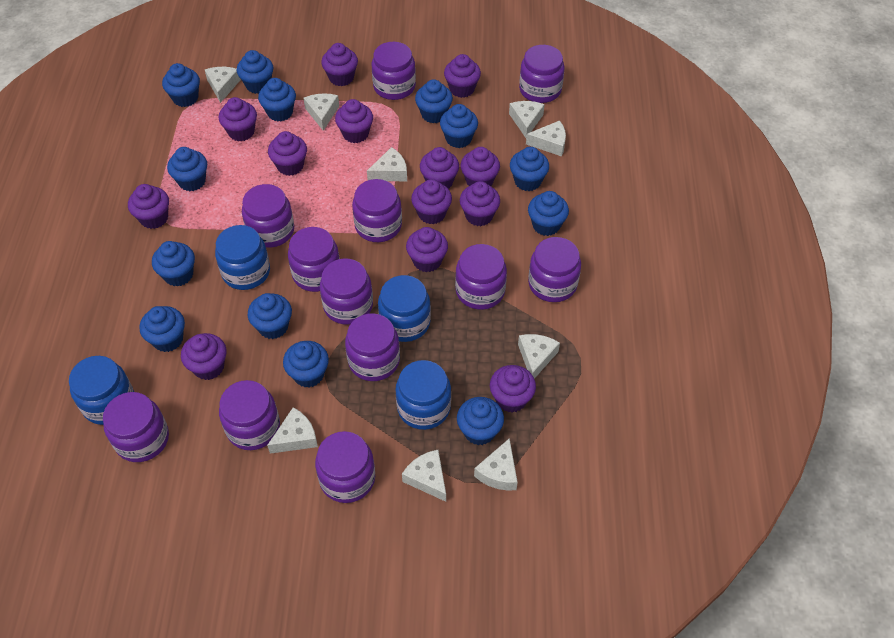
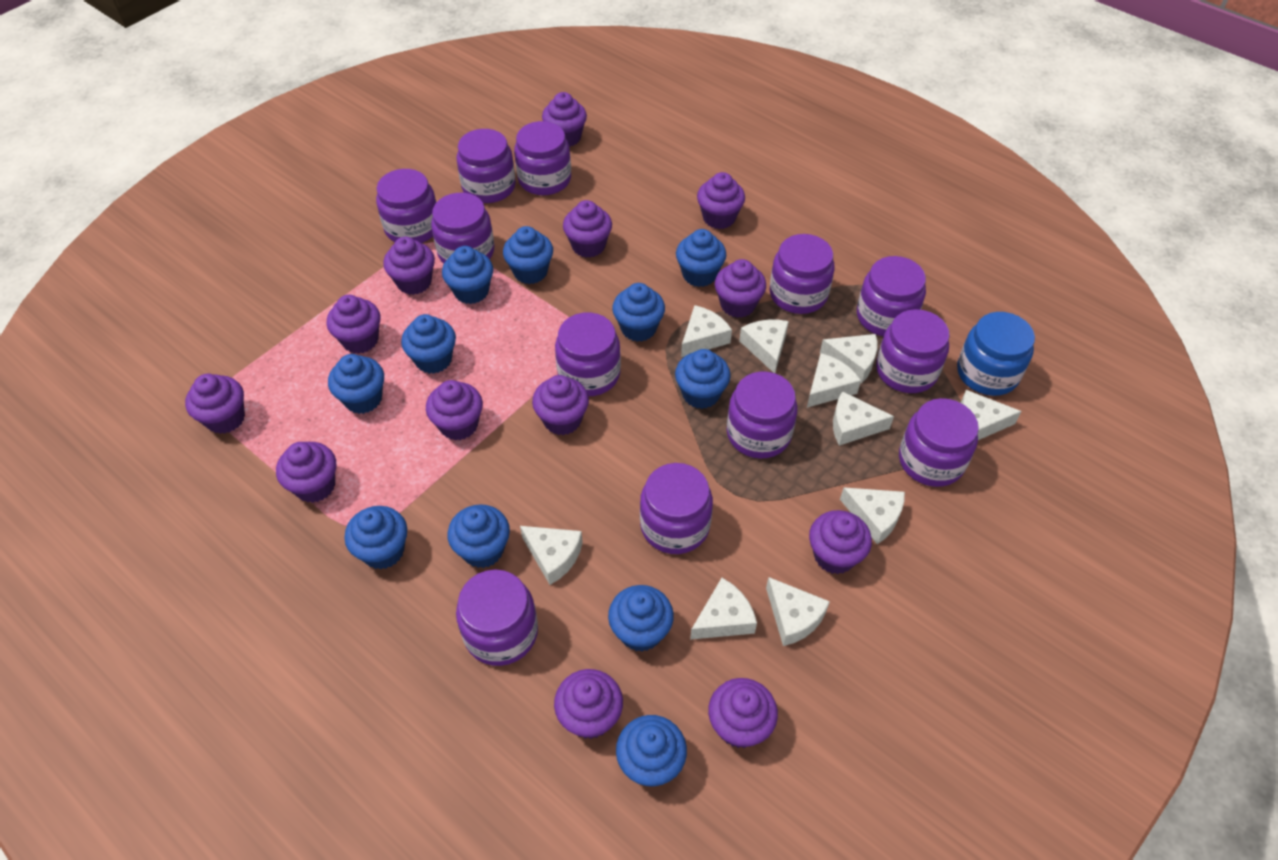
blue cupcake: [140,306,185,352] [152,241,195,287] [162,63,200,107] [167,147,207,191] [237,50,274,94] [248,293,292,339] [258,78,296,121] [283,341,329,387] [415,79,453,123] [440,104,478,148] [457,397,504,445] [510,147,549,191] [528,191,569,236] = 13 -> [328,354,384,414] [345,506,407,570] [401,314,456,374] [442,246,493,304] [447,504,510,568] [503,226,553,284] [608,585,674,652] [612,283,665,342] [616,715,687,787] [675,349,731,409] [676,229,726,287] = 11
blue jar: [69,356,134,425] [215,225,270,290] [378,275,431,342] [396,360,451,430] = 4 -> [957,312,1035,396] = 1
white cheese: [205,67,241,103] [267,407,318,454] [303,93,339,131] [367,147,407,181] [402,450,446,502] [474,438,518,491] [509,101,545,138] [518,334,560,379] [526,120,566,157] = 9 -> [520,526,583,585] [681,305,732,357] [690,578,757,640] [739,320,789,373] [766,577,830,646] [807,353,861,408] [820,334,878,383] [833,391,894,446] [840,487,905,544] [961,390,1022,440] = 10

